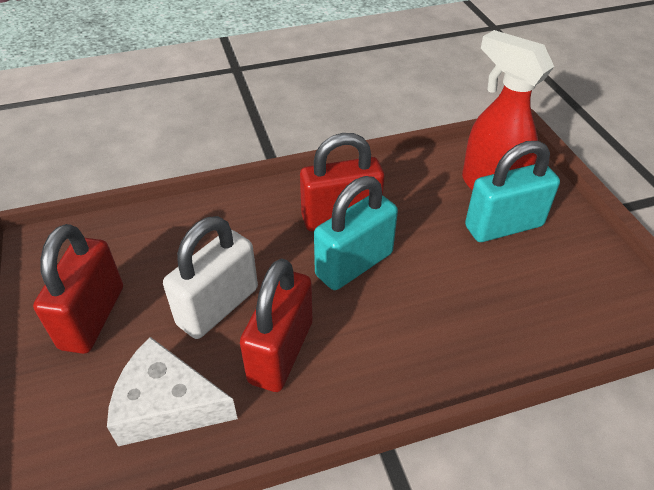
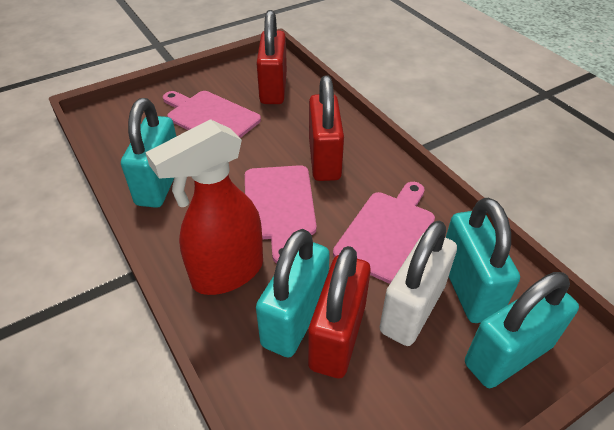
pink cutting board: none = 0 -> [163,91,261,138] [245,165,316,264] [333,182,435,284] = 3
turquoise padlock: [314,176,398,290] [465,141,560,242] = 2 -> [121,98,176,208] [256,229,330,358] [446,198,520,323] [465,272,579,388] = 4
white cheese: [107,337,238,446] = 1 -> none = 0

